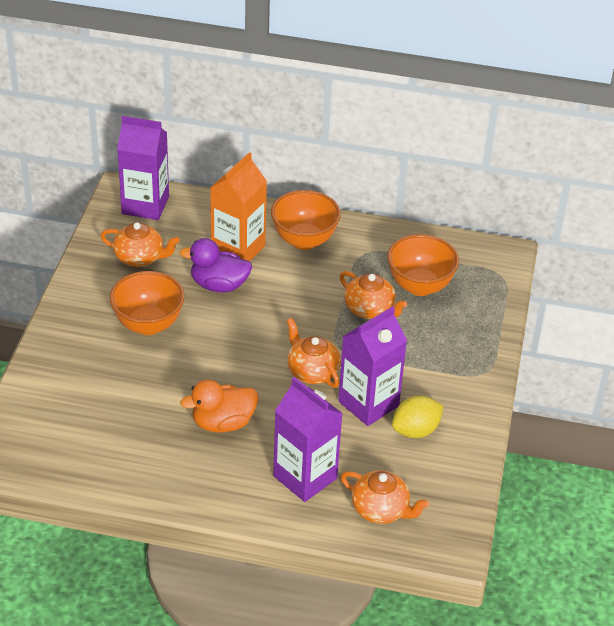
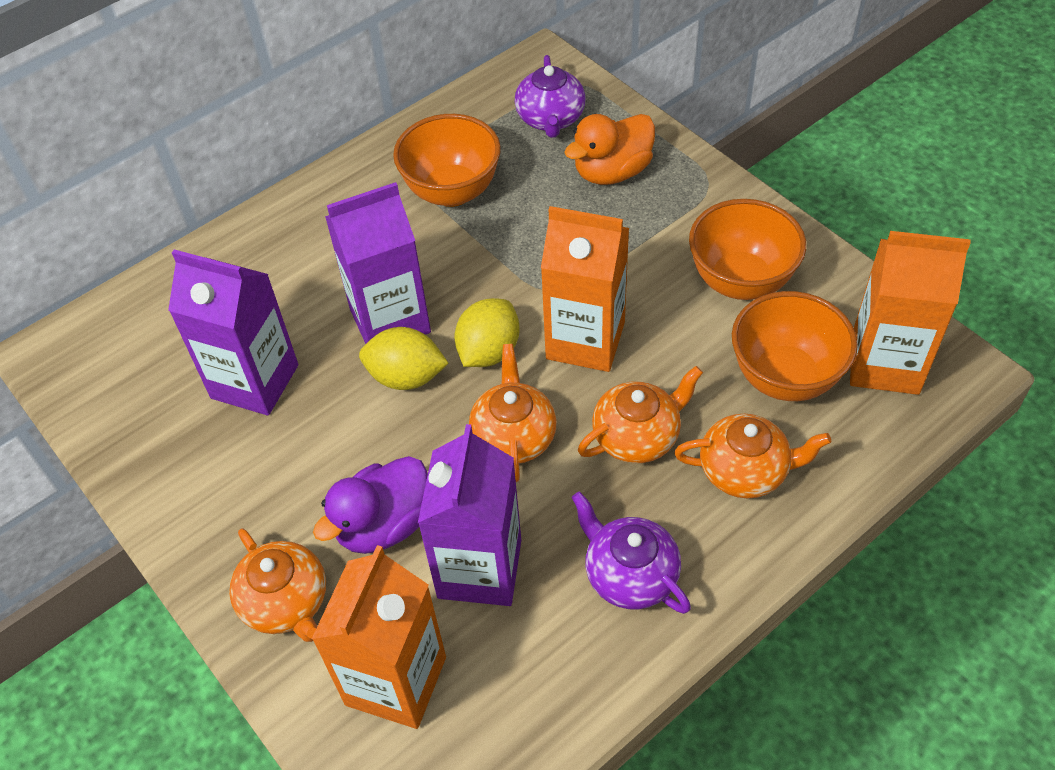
orange carton: [210,152,267,261] = 1 -> [312,545,446,729] [541,206,629,372] [850,231,971,395] = 3
purple teapot: none = 0 -> [515,55,586,138] [571,491,691,614] = 2
yellow lemon: [392,396,444,438] = 1 -> [359,327,449,390] [454,298,520,367] = 2

